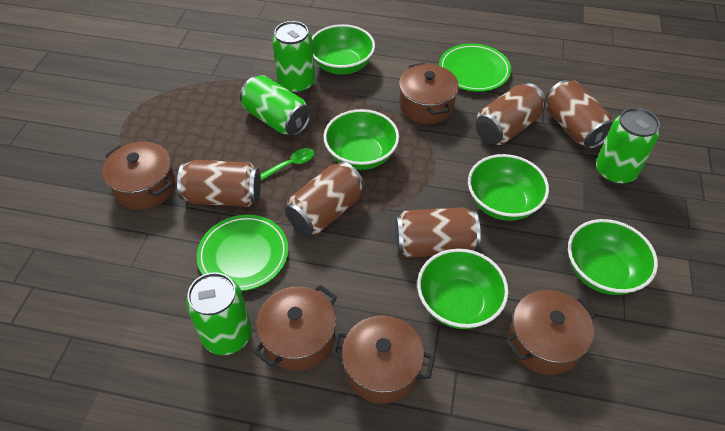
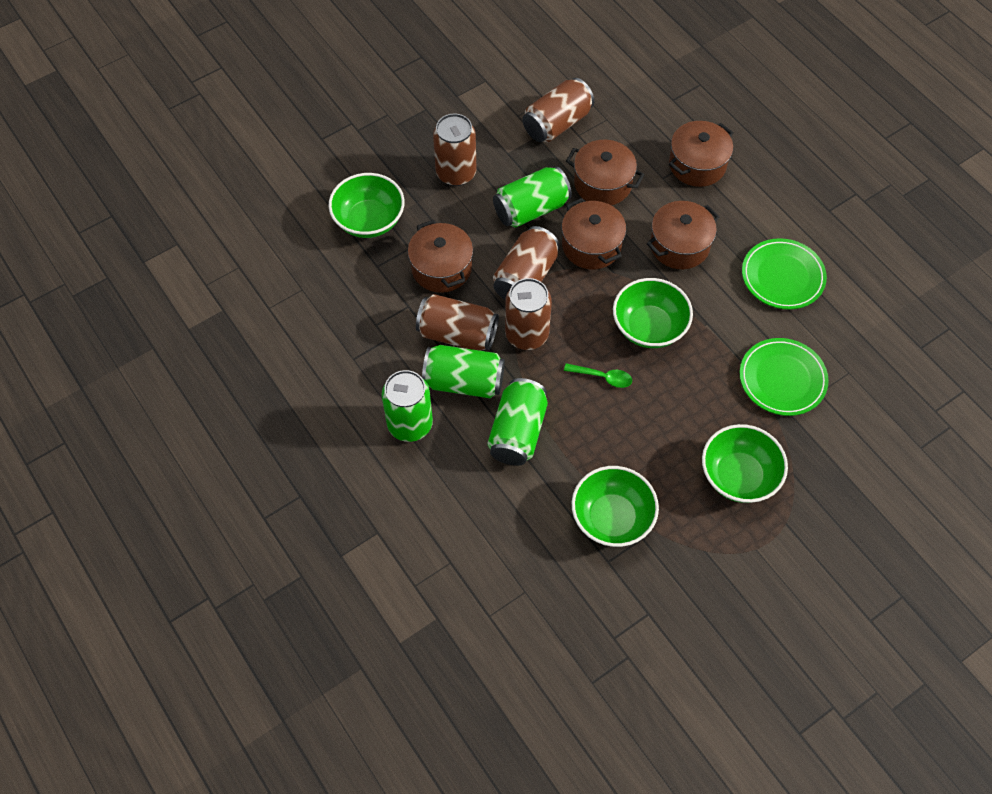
green bowl: [312,24,375,75] [324,109,399,170] [417,249,508,329] [468,154,549,221] [568,219,658,295] = 5 -> [329,173,405,238] [572,466,659,547] [613,278,693,348] [702,424,788,503] = 4

